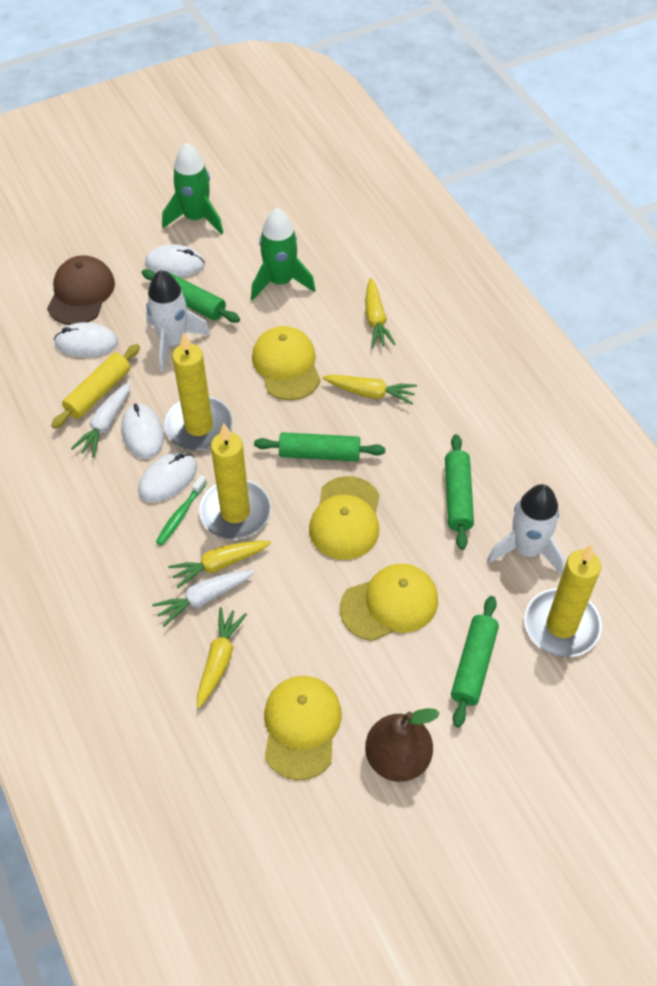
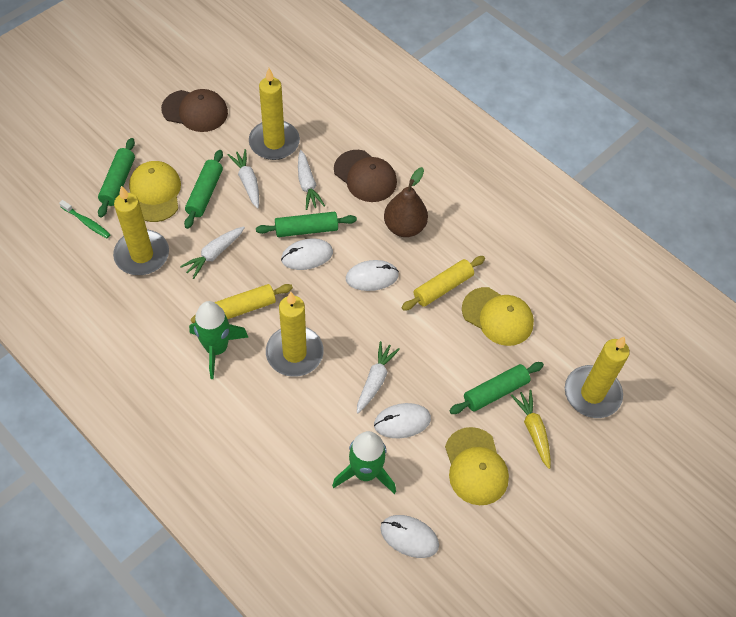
brown cap: [47,255,115,325] = 1 -> [161,89,228,132] [334,150,397,202] = 2
white carrot: [71,382,131,457] [152,570,255,627] = 2 -> [180,226,245,279] [228,149,259,208] [298,150,325,210] [357,341,400,413] = 4
white rocket: [146,270,211,371] [487,484,565,575] = 2 -> none = 0
yellow candle: [164,333,233,451] [199,424,271,539] [524,545,602,657] = 3 -> [113,186,169,275] [249,68,300,160] [266,292,324,377] [565,336,630,418] = 4
yellow cap: [252,326,321,400] [264,676,342,780] [309,476,379,560] [340,564,438,641] = 4 -> [129,161,181,222] [445,427,509,505] [462,287,534,346] = 3
yellow carrot: [168,541,271,589] [197,607,247,708] [322,374,417,404] [365,278,396,348] = 4 -> [511,390,551,469] = 1
yellow rolling pin: [51,344,140,429] = 1 -> [191,284,293,323] [402,256,485,311] = 2

